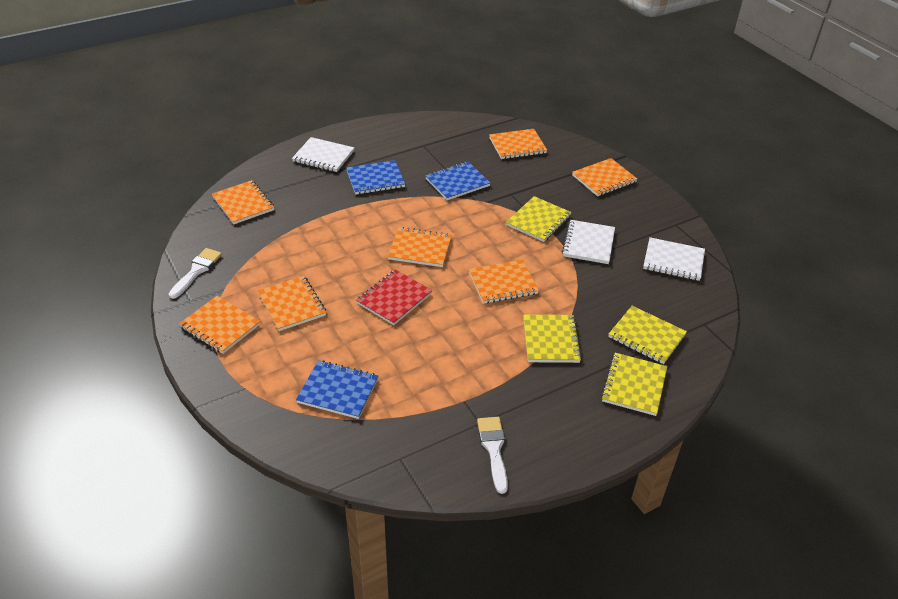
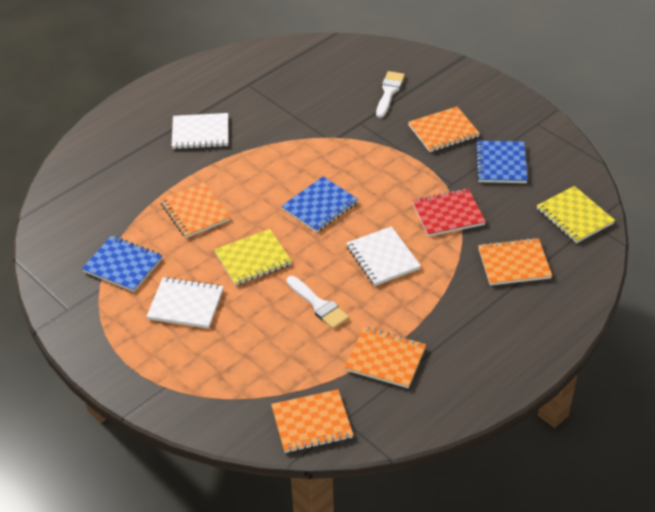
orange notebook: [179,296,260,354] [212,180,274,224] [258,276,326,331] [388,227,452,267] [468,260,539,304] [489,129,547,159] [572,158,637,197] = 7 -> [160,182,231,238] [271,389,353,453] [344,327,426,388] [408,107,480,152] [478,238,552,286] = 5
yellow notebook: [506,196,572,242] [523,314,582,363] [601,353,667,416] [608,306,687,364] = 4 -> [214,229,292,286] [537,186,615,243] = 2

